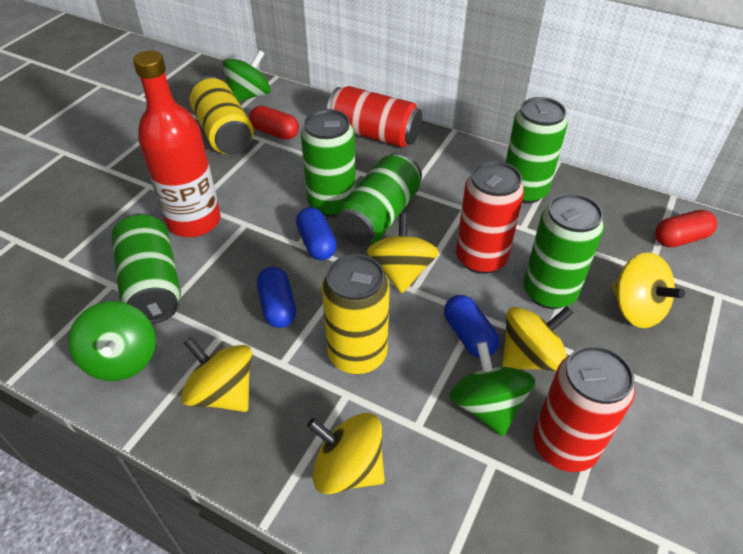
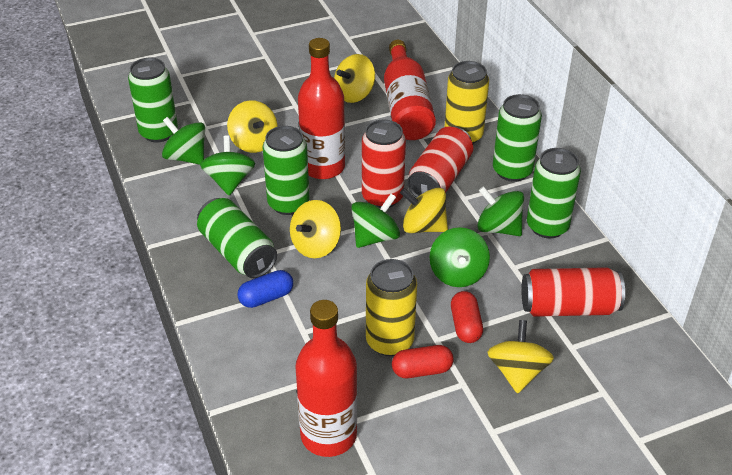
blue capsule: [257,267,296,328] [296,207,337,260] [444,295,499,358] = 3 -> [238,270,293,308] = 1
green spinning top: [69,301,156,381] [223,50,271,102] [450,342,535,436] = 3 -> [162,117,205,165] [200,135,255,196] [351,194,400,248] [430,227,490,287] [477,186,524,236] = 5
red bottle: [133,50,221,237] = 1 -> [296,300,357,457] [298,38,345,179] [384,40,436,140] = 3

